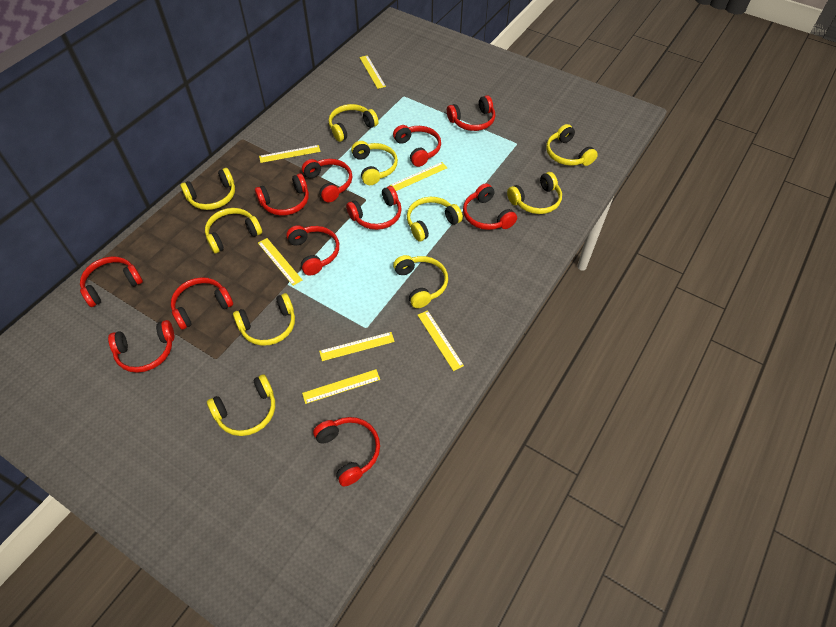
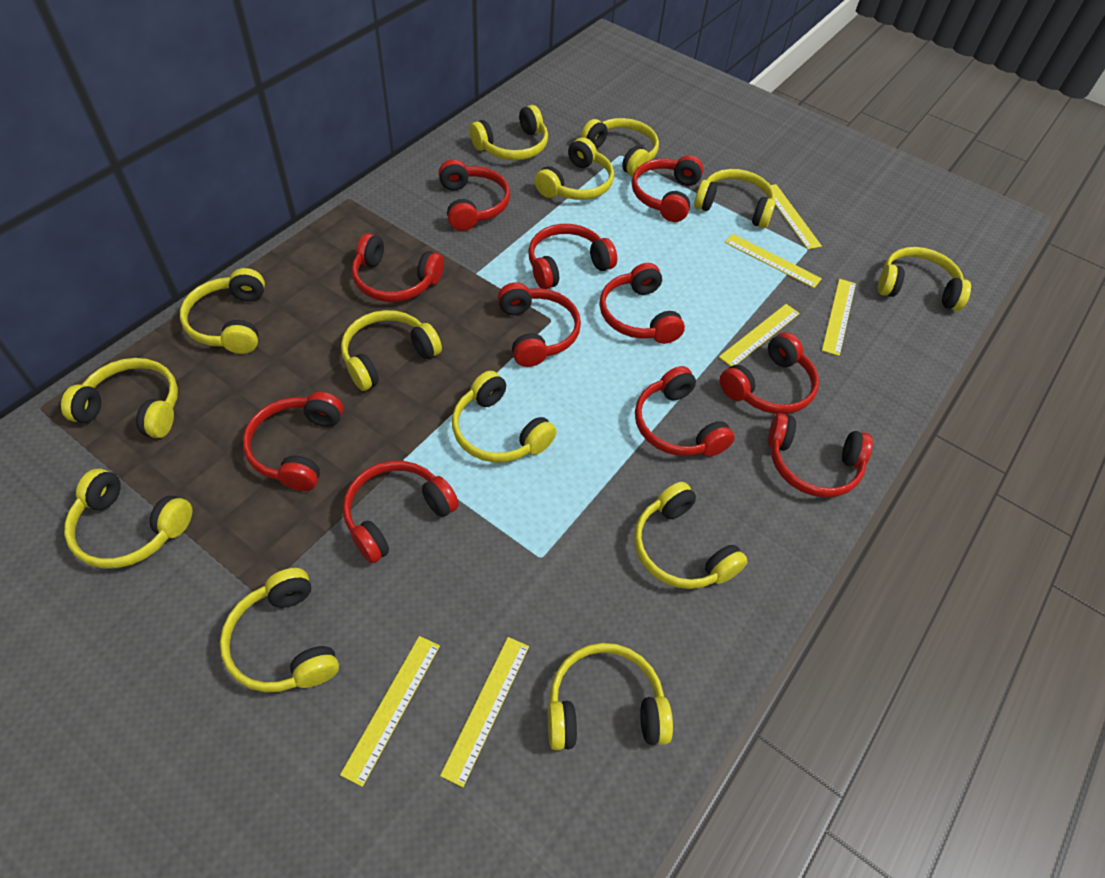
yellow headphones: [180,168,235,210] [205,208,262,253] [207,374,275,436] [233,293,295,346] [328,104,379,142] [351,141,398,185] [393,255,448,308] [407,197,463,242] [507,172,562,214] [546,124,598,166] = 10 -> [61,358,178,438] [64,468,192,569] [180,268,265,354] [220,568,339,692] [341,310,442,391] [452,371,557,463] [470,105,548,160] [534,137,614,200] [548,643,673,750] [581,118,659,177] [634,482,748,589] [694,169,776,228] [878,247,971,311] = 13
yellow ruler: [258,238,302,286] [259,145,321,163] [302,369,380,404] [319,332,395,361] [359,55,386,89] [390,162,447,191] [418,310,464,371] = 7 -> [340,636,440,787] [440,637,529,787] [719,304,800,366] [725,234,822,288] [770,184,822,249] [822,279,856,356] = 6

